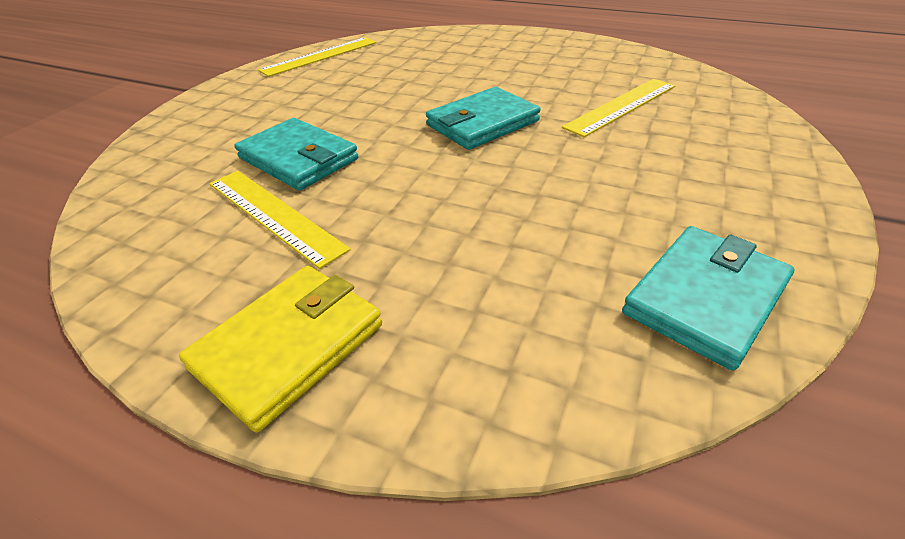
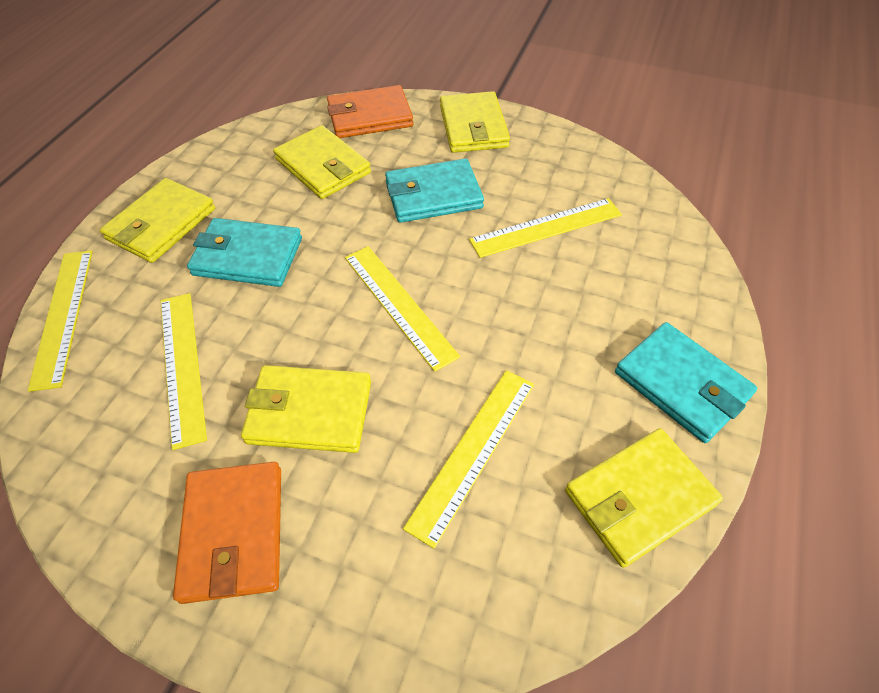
orange wallet: none = 0 -> [173,462,281,604] [327,85,413,138] = 2
yellow ruler: [209,171,351,269] [258,37,376,77] [562,79,675,137] = 3 -> [28,250,93,392] [161,293,207,450] [345,246,460,372] [403,370,534,548] [469,198,622,258] = 5
yellow wallet: [179,266,382,432] = 1 -> [100,178,215,263] [241,365,371,453] [273,125,371,199] [440,91,510,153] [565,428,723,568] = 5

